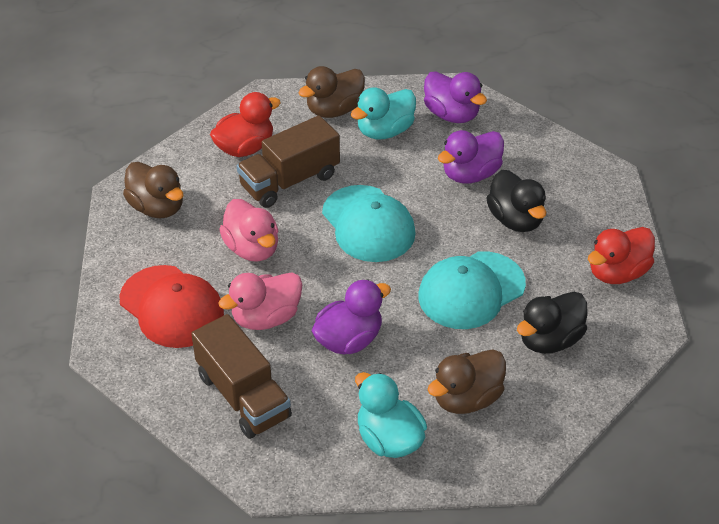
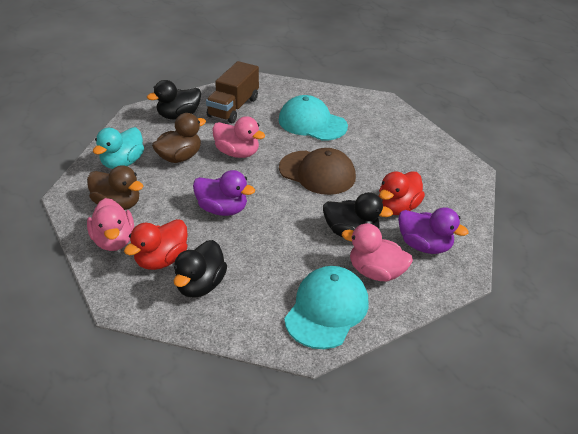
black duck: [486,170,546,232] [517,292,588,354] = 2 -> [147,80,201,120] [174,240,227,298] [323,192,393,238] = 3
brown cap: none = 0 -> [279,148,356,195] = 1
brown duck: [123,162,183,218] [298,66,365,118] [428,350,506,414] = 3 -> [87,165,143,210] [152,113,206,163] = 2
brown truck: [191,314,292,439] [237,115,340,208] = 2 -> [206,61,259,123] = 1
pink duck: [218,273,302,330] [219,199,278,262] = 2 -> [87,198,134,251] [212,116,265,158] [342,223,413,281] = 3
purple duck: [312,279,391,355] [424,71,487,123] [438,130,504,184] = 3 -> [193,170,255,216] [398,207,469,254] = 2
red cap: [119,265,224,348] = 1 -> none = 0
turquoise duck: [351,87,416,140] [355,372,427,458] = 2 -> [93,127,144,169] = 1

